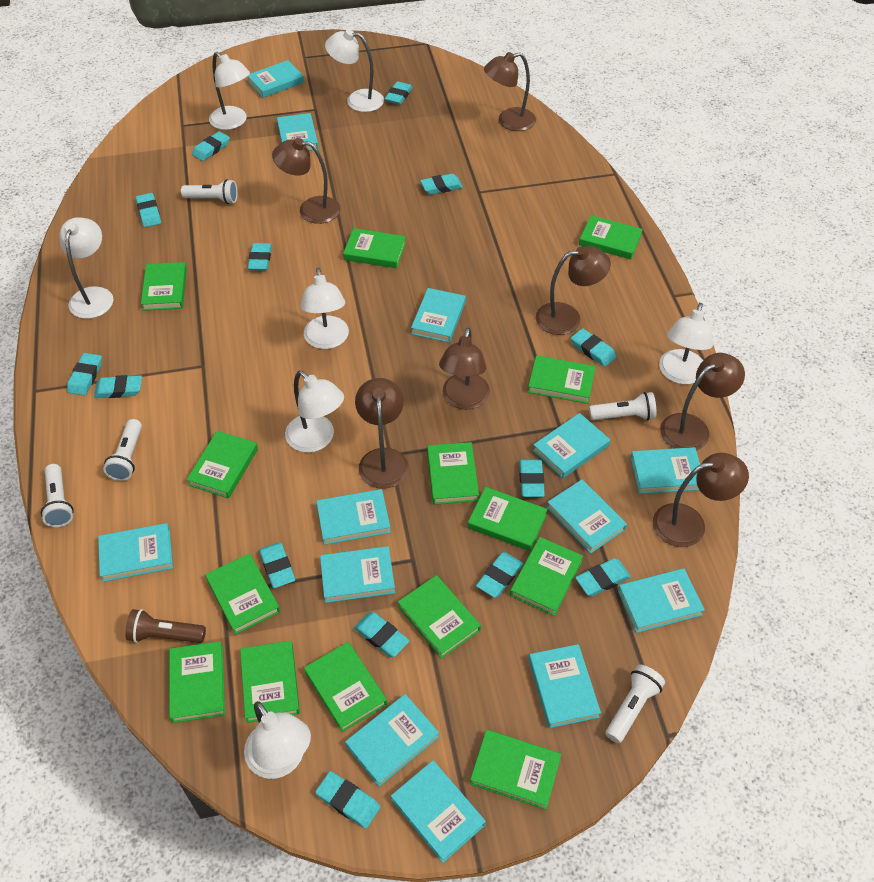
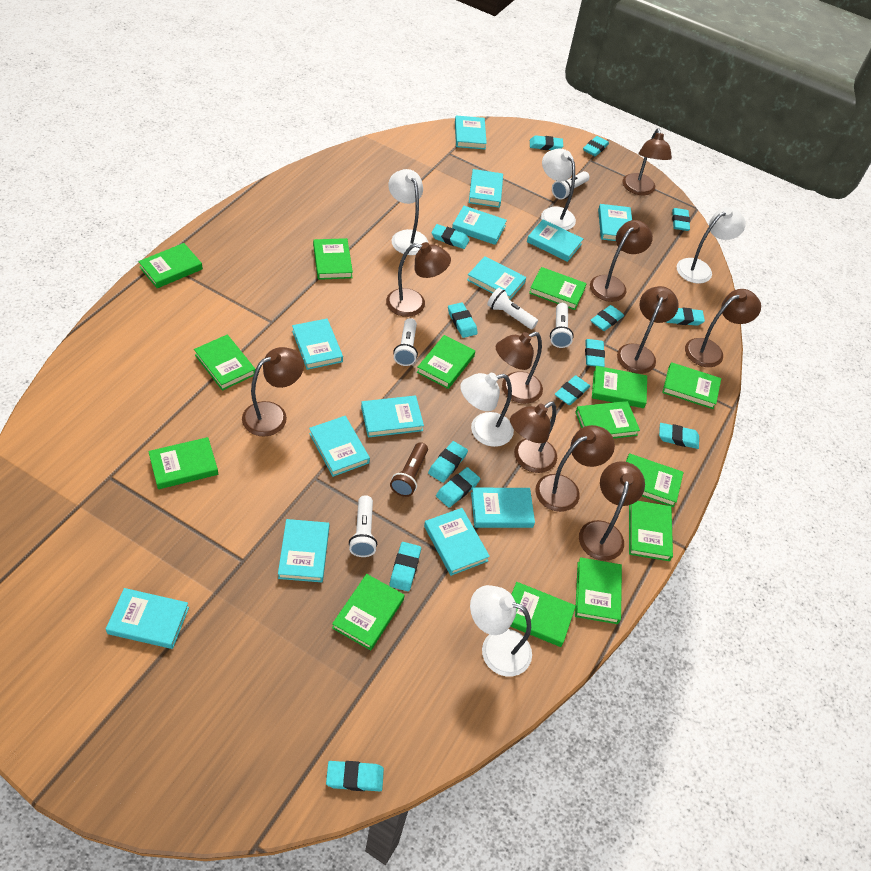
brown lamp: [272,138,340,224] [355,378,409,489] [439,327,490,409] [484,52,536,131] [536,246,611,335] [653,453,749,547] [660,353,745,451] = 7 -> [242,347,304,436] [386,242,451,317] [496,332,543,404] [510,402,557,473] [536,425,615,512] [579,461,645,561] [590,220,653,302] [617,286,679,374] [623,128,672,195] [685,289,761,367] = 10
white lamp: [59,217,113,319] [209,52,250,130] [244,701,311,779] [285,371,344,453] [300,268,349,349] [325,29,384,112] [659,303,713,384] = 7 -> [388,169,428,255] [460,373,514,447] [470,585,532,676] [541,149,576,230] [677,207,746,284] = 5

